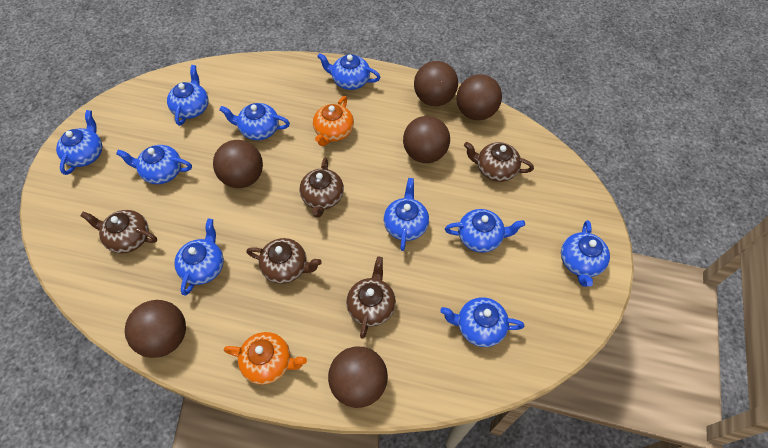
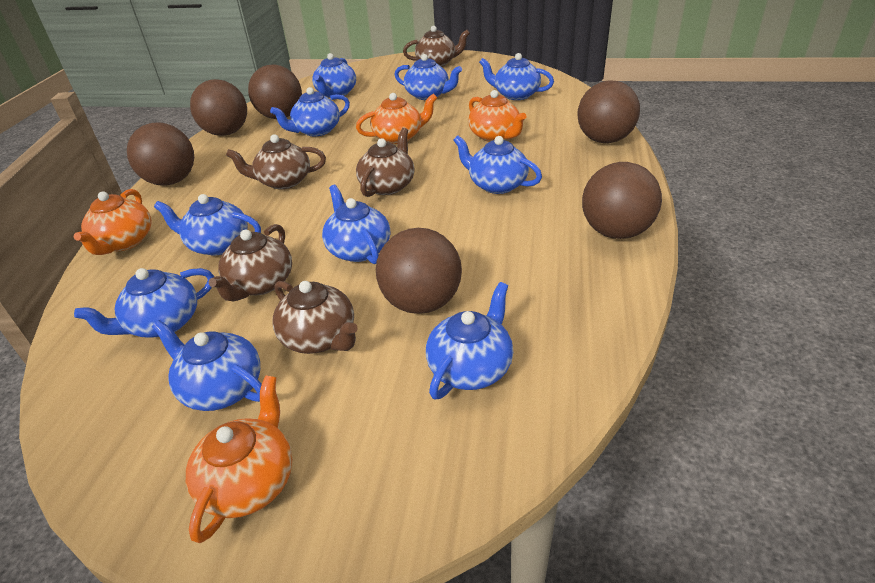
orange teapot: [224,332,307,385] [313,96,354,146] = 2 -> [73,189,151,255] [186,375,292,543] [356,93,437,144] [468,90,526,142] = 4

